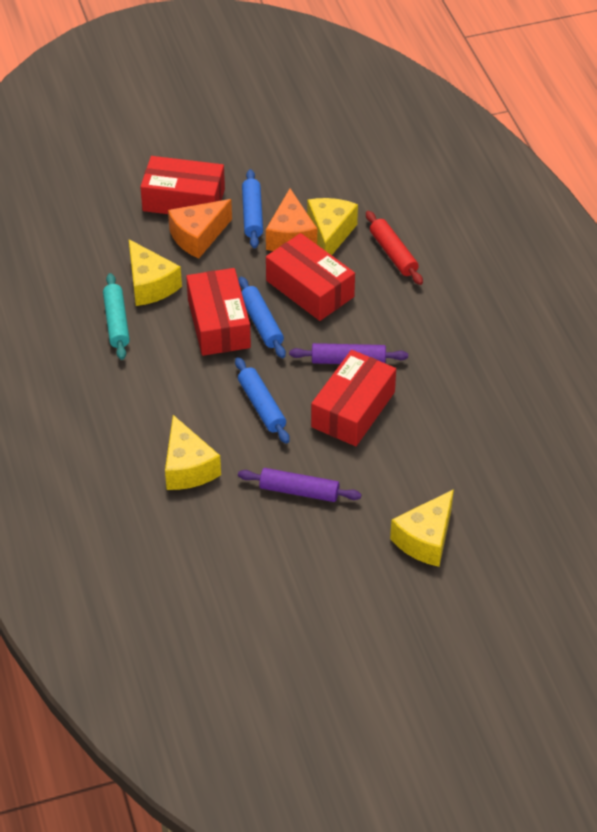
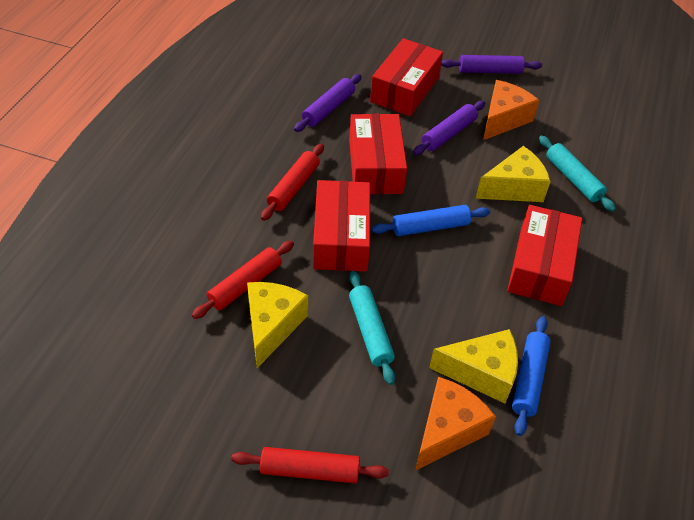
blue rolling pin: [235,357,290,444] [238,277,286,358] [242,169,263,248] = 3 -> [372,205,490,236] [512,316,551,436] = 2
purple rolling pin: [238,468,362,502] [289,343,408,364] = 2 -> [294,74,362,132] [413,101,485,155] [441,55,542,74] = 3
red rolling pin: [366,211,423,285] = 1 -> [192,241,294,319] [231,447,389,483] [261,144,324,221] = 3
turquoise rolling pin: [103,273,130,360] = 1 -> [349,271,395,385] [539,136,616,212] = 2
yellow cheese: [129,239,182,306] [165,415,221,490] [307,198,358,255] [390,489,454,567] = 4 -> [247,282,308,368] [429,329,518,404] [476,146,551,202] = 3

